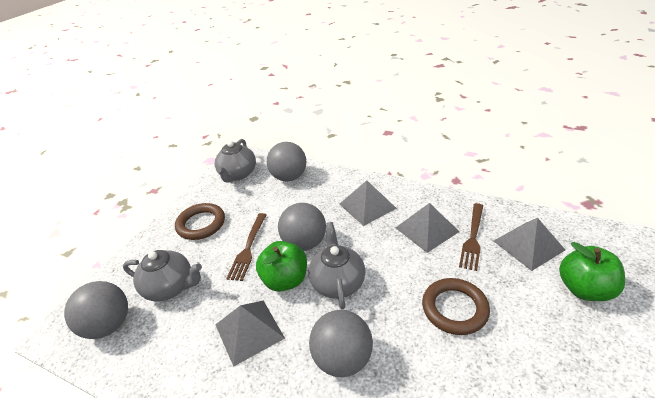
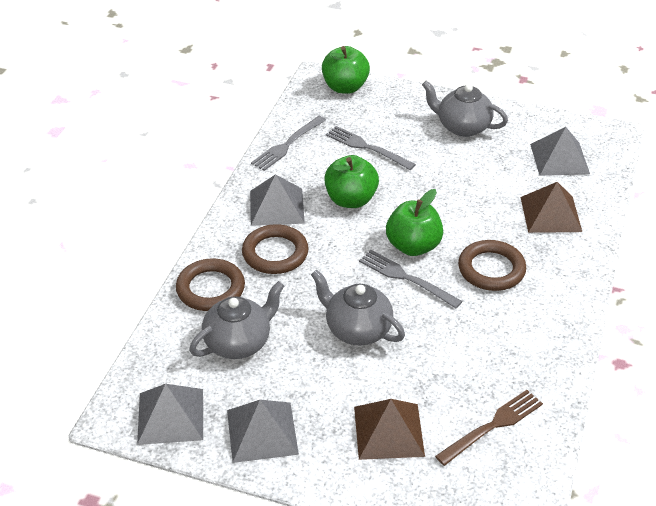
brown fork: [226,213,267,281] [459,203,483,271] = 2 -> [435,390,543,466] = 1
brown pyramid: none = 0 -> [354,399,425,460] [520,182,582,233] = 2
brown ring: [175,203,225,240] [422,278,490,335] = 2 -> [176,258,245,311] [242,224,309,274] [458,240,526,291] = 3
green apple: [256,241,307,292] [559,242,625,301] = 2 -> [322,46,370,94] [324,155,379,208] [386,189,443,256] = 3
grey ball: [64,281,128,339] [267,142,307,181] [278,203,326,251] [309,310,373,377] = 4 -> none = 0
grey fork: none = 0 -> [251,116,326,171] [326,126,416,170] [359,250,462,308] = 3

